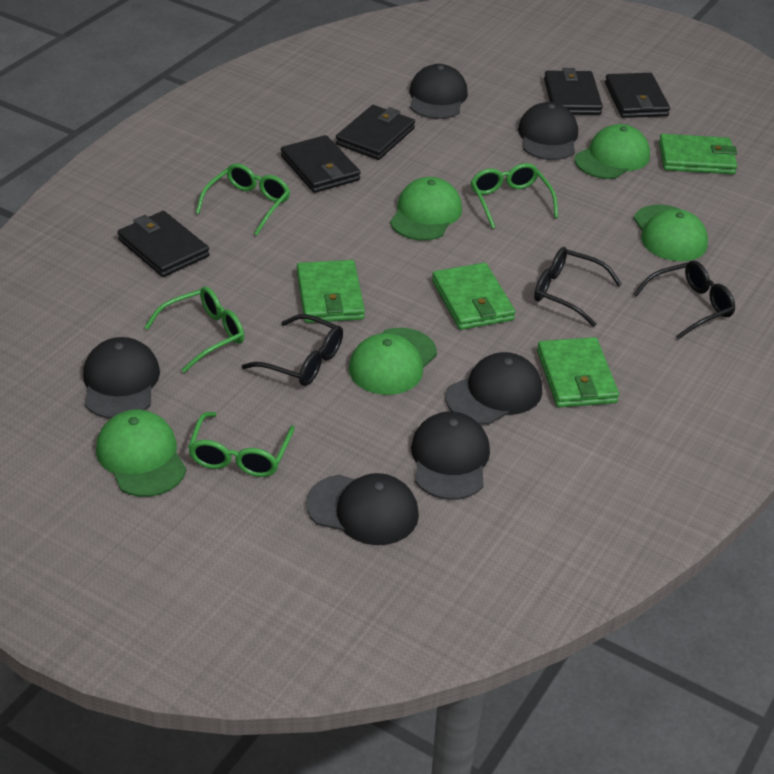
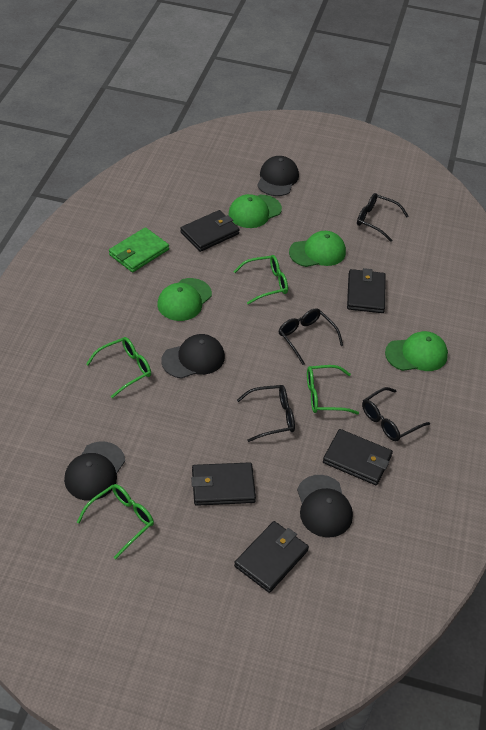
black cap: [83,337,160,419] [306,473,419,545] [410,64,468,119] [411,411,490,500] [446,352,542,425] [518,102,578,160] = 6 -> [64,441,125,501] [161,334,225,379] [257,156,299,196] [297,475,353,538] = 4
black glasses: [242,314,343,386] [534,247,622,327] [633,260,735,339] = 3 -> [237,385,295,442] [279,308,343,365] [357,193,408,242] [362,387,430,441] = 4
green cap: [96,409,186,497] [349,328,437,395] [390,177,462,241] [574,124,650,179] [634,205,708,261] = 5 -> [157,278,212,321] [229,194,282,228] [289,231,346,267] [385,331,448,371] = 4
green wallet: [297,260,365,323] [432,263,515,330] [537,337,619,407] [659,134,737,174] = 4 -> [109,227,169,272] = 1

